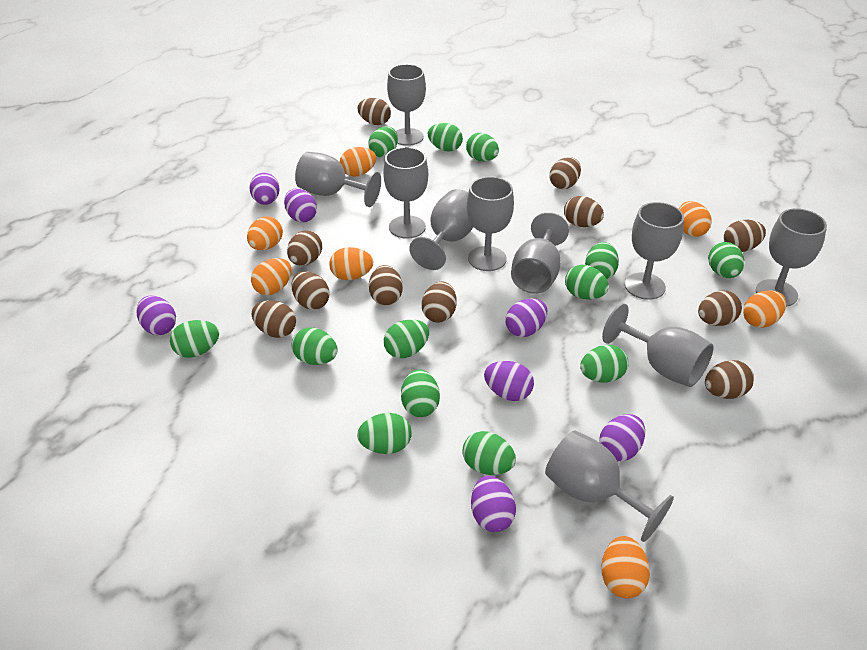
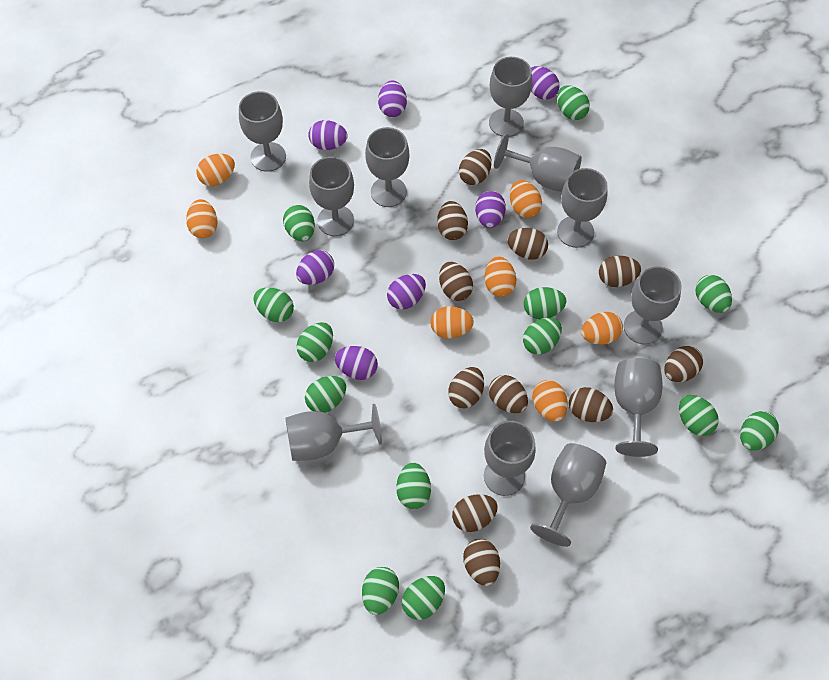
grey goblet: [295,152,381,207] [383,147,428,239] [387,64,426,146] [409,189,473,270] [467,176,514,271] [511,212,569,294] [545,430,674,542] [602,303,714,387] [625,202,684,300] [756,208,827,307] = 10 -> [239,91,286,172] [285,404,382,461] [309,157,354,236] [365,127,410,207] [484,421,536,496] [489,57,532,137] [494,133,582,192] [530,443,606,547] [557,168,608,248] [614,358,662,457] [624,266,682,344] = 11

